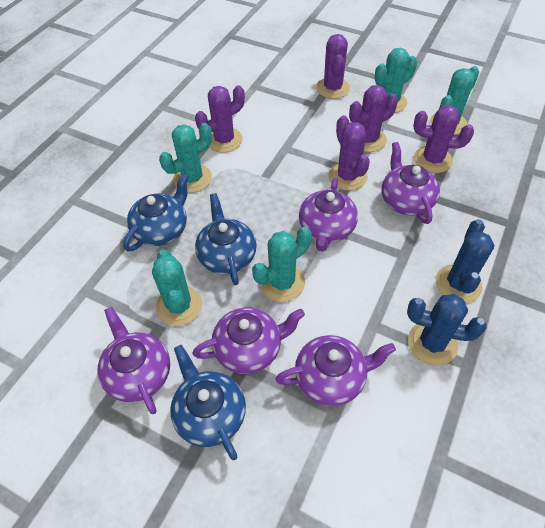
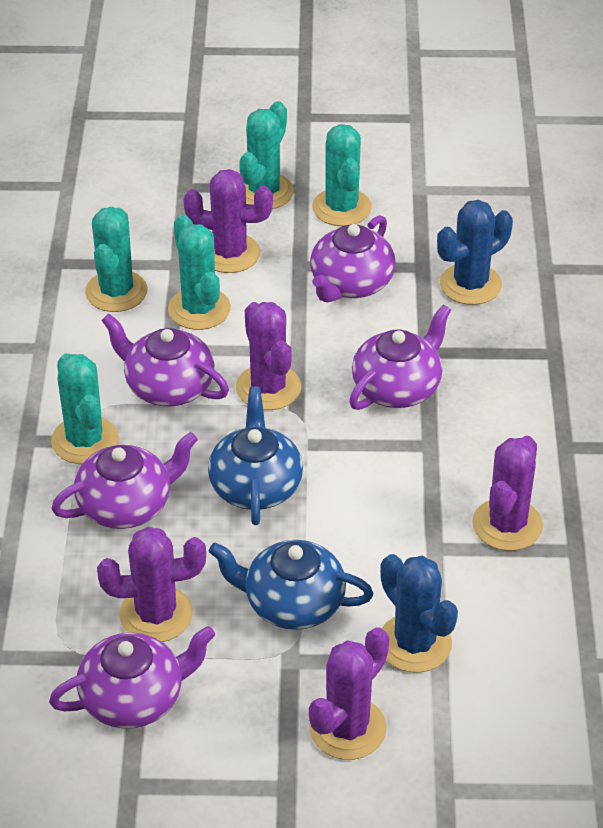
blue teapot: [123,173,189,251] [170,345,246,460] [195,193,257,285] = 3 -> [208,387,303,525] [209,540,374,630] = 2

